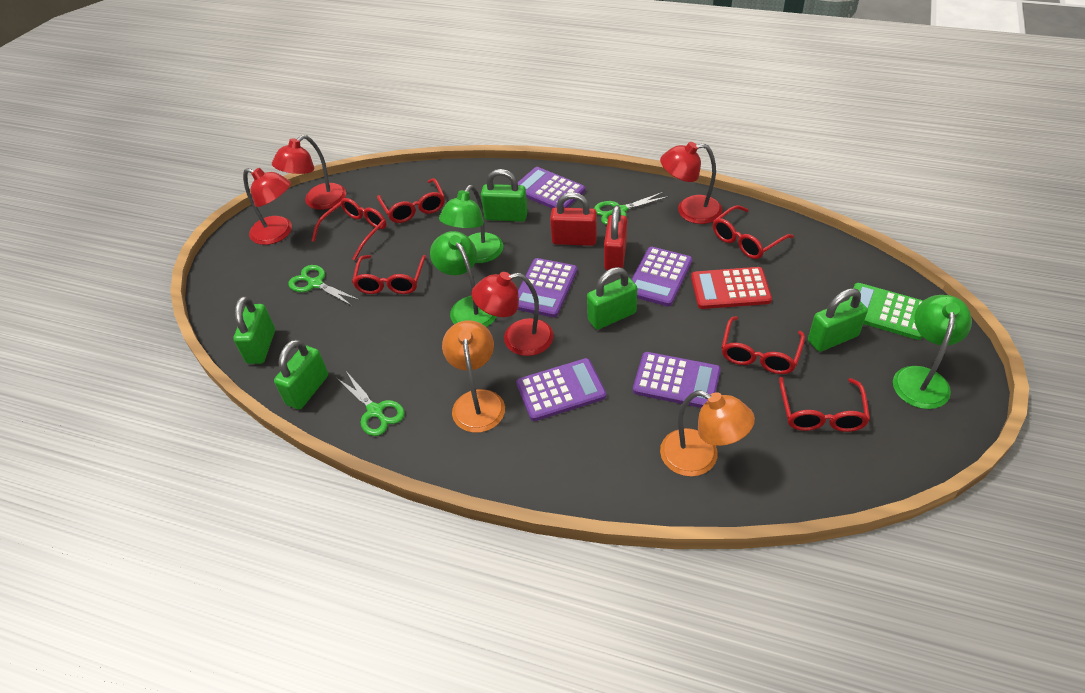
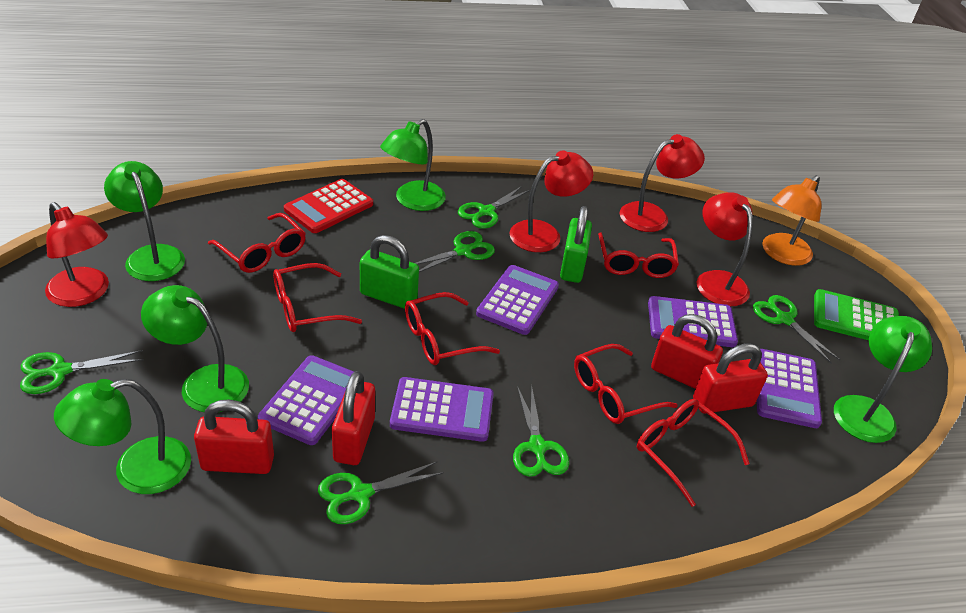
green lamp: [430,231,497,327] [439,185,503,263] [893,295,972,409] = 3 -> [54,379,191,494] [104,161,185,281] [141,285,249,412] [380,119,446,211] [834,316,932,443] = 5
green padlock: [233,296,275,364] [274,339,328,409] [481,169,528,222] [587,267,637,330] [808,288,868,352] = 5 -> [360,235,419,309] [560,206,592,283] = 2
green scissors: [288,265,360,306] [337,371,405,436] [594,192,669,225] = 3 -> [20,350,144,394] [318,461,444,524] [415,231,495,272] [458,186,531,229] [513,385,569,477] [753,295,840,363] = 6
orange lamp: [442,320,505,433] [660,391,755,476] = 2 -> [763,175,822,266] = 1
red padlock: [550,192,597,246] [604,205,627,270] = 2 -> [194,399,274,474] [332,371,375,465] [651,314,723,389] [693,343,768,414] = 4

